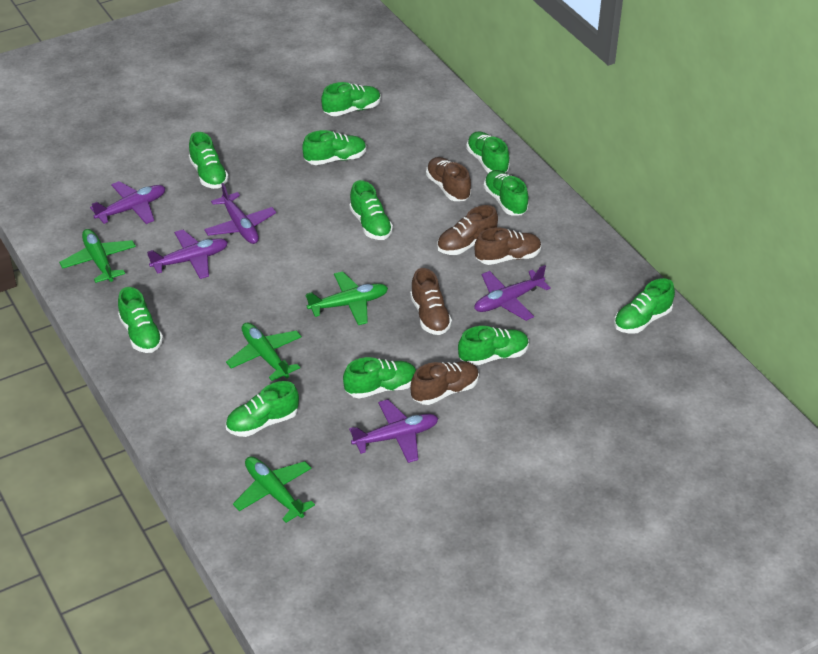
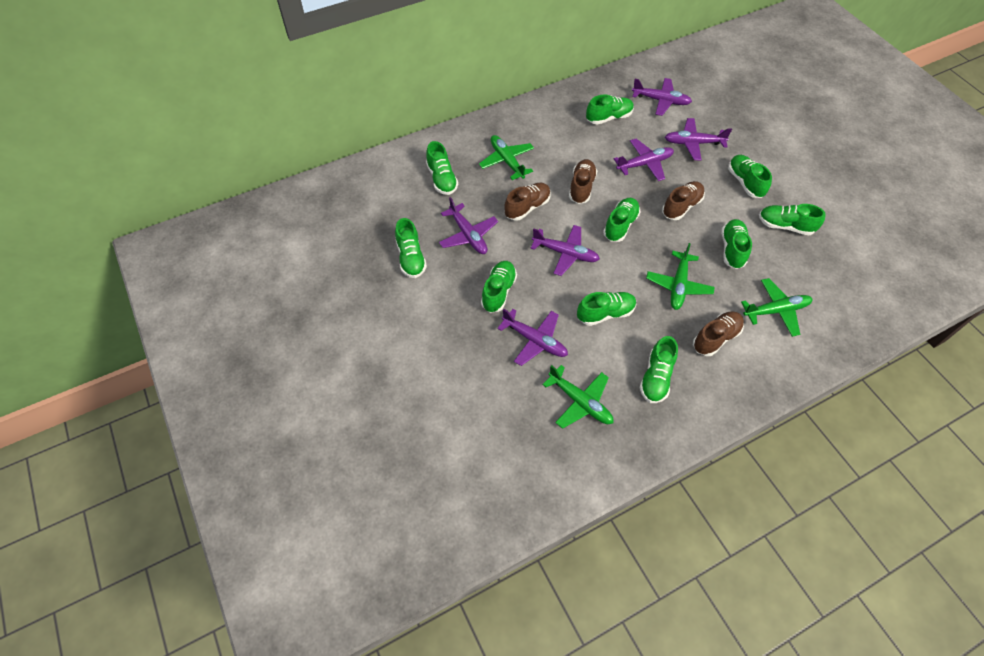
brown shoe: [410,268,452,335] [410,361,479,405] [426,157,471,201] [437,205,498,255] [474,227,541,265] = 5 -> [504,183,551,221] [569,159,597,204] [662,181,705,220] [693,311,744,356] = 4
green shoe: [118,287,163,353] [189,132,229,189] [226,381,299,437] [302,130,366,165] [321,82,381,116] [343,357,416,399] [349,180,393,240] [458,326,529,366] [466,131,510,173] [484,170,529,215] [614,278,675,334] = 11 -> [395,218,427,278] [426,141,458,195] [481,261,517,313] [577,292,636,326] [586,94,634,125] [603,198,640,242] [640,336,678,403] [721,219,752,269] [728,155,772,198] [759,204,826,235] = 10
purple plane: [90,181,165,224] [147,230,228,279] [204,183,276,244] [349,399,438,463] [474,265,551,321] = 5 -> [439,197,498,254] [497,309,568,366] [531,225,600,276] [614,139,674,181] [632,78,692,116] [665,118,732,160] = 6

